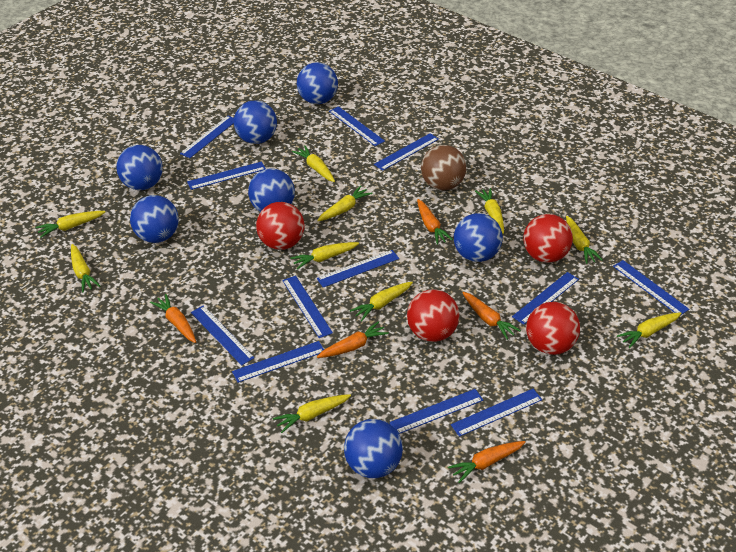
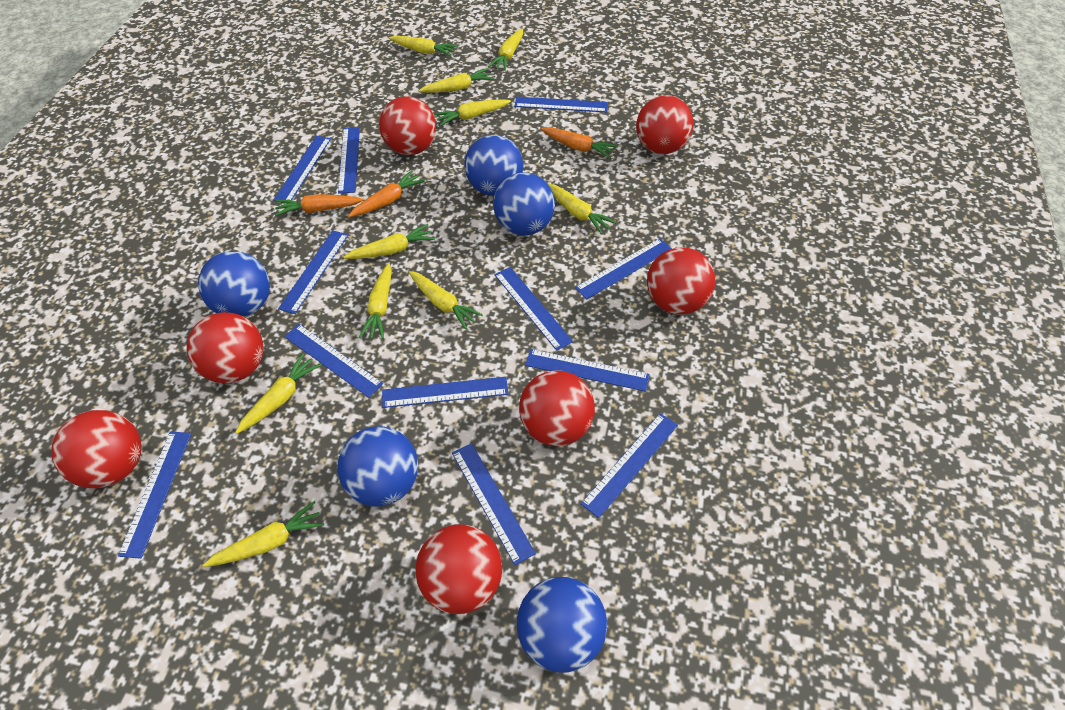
blue ball: [116,145,163,190] [130,195,179,243] [234,100,277,144] [248,168,295,212] [297,62,338,104] [344,419,403,478] [454,213,503,262] = 7 -> [198,251,270,317] [337,426,418,506] [464,135,523,196] [493,173,555,235] [517,577,607,673] = 5
brown ball: [421,145,466,190] = 1 -> none = 0
orange carrot: [150,294,196,343] [317,321,389,358] [417,199,453,245] [448,441,525,483] [462,292,521,340] = 5 -> [275,194,363,216] [348,170,425,217] [541,127,618,159] = 3
red ball: [256,202,305,250] [407,289,460,342] [523,214,573,263] [526,302,580,355] = 4 -> [52,410,142,488] [187,312,264,383] [379,96,436,155] [416,524,502,614] [519,370,595,446] [636,95,694,154] [647,247,715,314] = 7

